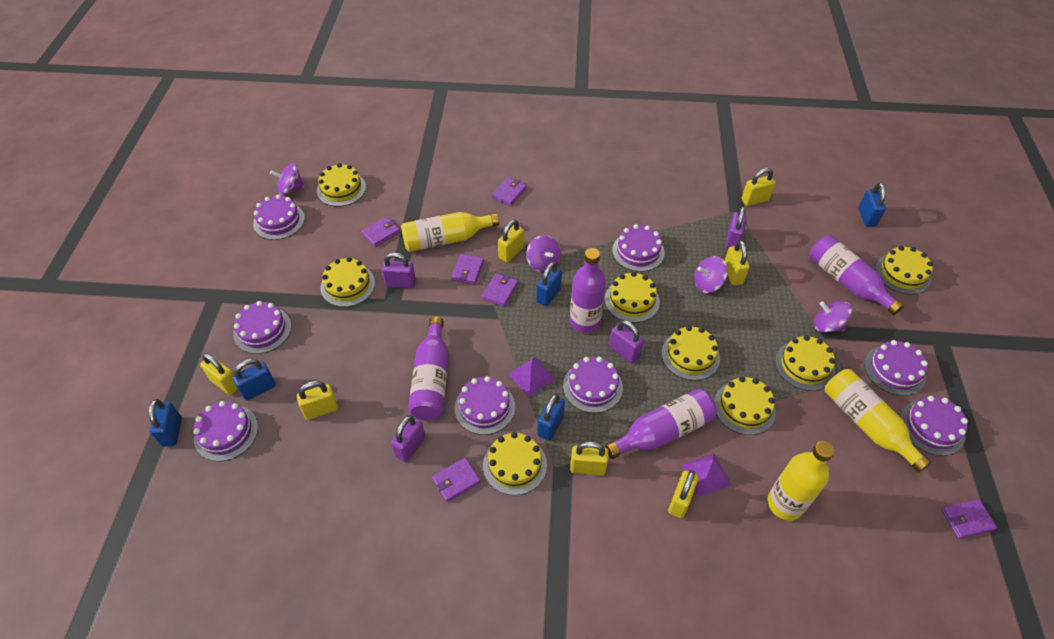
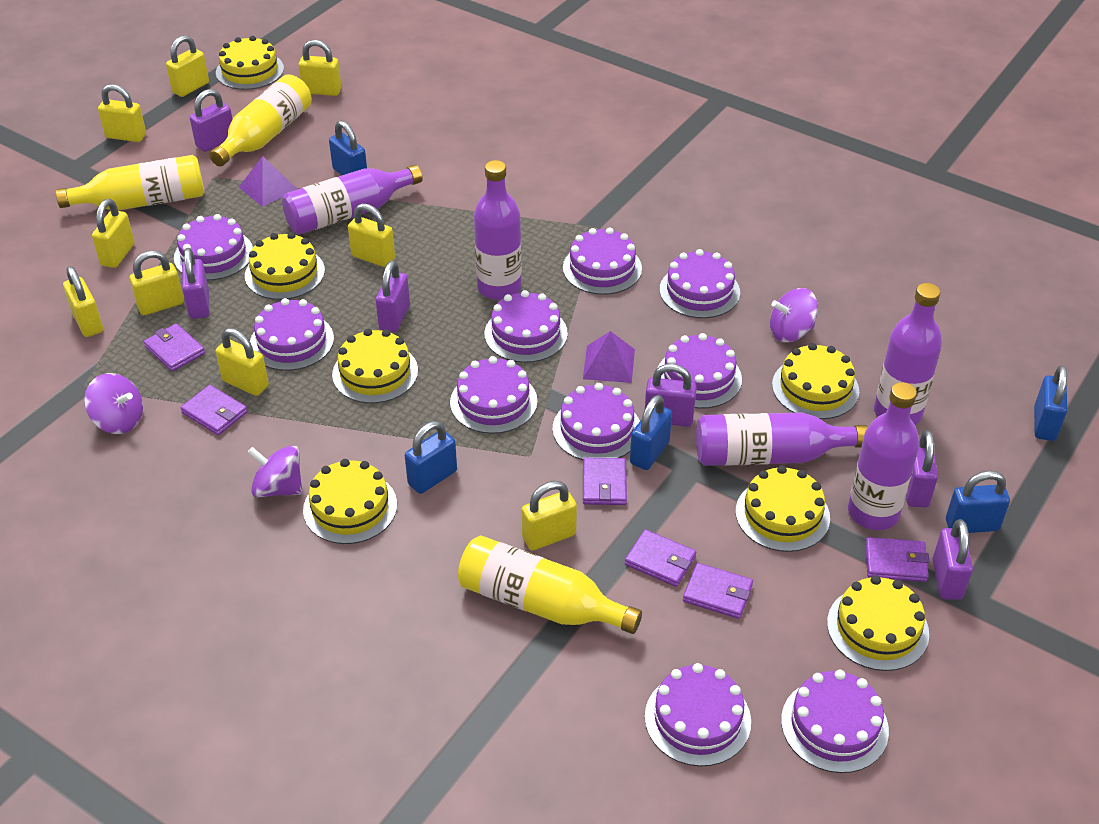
purple bottle: [408,317,449,420] [570,248,606,333] [605,389,717,459] [810,235,904,315] = 4 -> [282,165,422,235] [474,160,522,300] [696,413,868,466] [848,382,920,530] [874,283,942,425] = 5
purple cake: [193,401,258,462] [233,301,291,354] [253,194,305,240] [455,376,515,435] [563,357,623,413] [612,224,665,272] [864,340,928,396] [900,396,968,456] = 8 -> [174,214,253,281] [250,298,334,371] [450,356,537,434] [484,290,568,363] [553,383,640,460] [563,227,642,295] [645,663,751,766] [658,333,742,409] [660,249,740,318] [781,670,889,773] = 10
purple padlock: [382,252,416,288] [391,415,425,462] [609,320,644,363] [725,206,747,249] = 4 -> [182,248,209,319] [190,89,232,152] [376,260,410,332] [645,364,697,427] [906,430,938,508] [933,519,973,600] = 6
purple spinning top: [270,163,305,195] [526,235,561,273] [694,256,728,293] [814,301,852,332] = 4 -> [84,373,143,434] [248,445,302,497] [770,288,818,342] = 3
yellow cake: [317,163,366,207] [320,257,375,307] [483,432,547,495] [605,272,660,323] [662,326,720,380] [714,376,776,435] [775,335,835,391] [875,246,933,295] = 8 -> [216,36,284,90] [245,232,325,300] [303,459,397,544] [332,329,418,403] [736,465,830,552] [772,343,859,419] [827,575,929,671] = 7
yellow padlock: [200,353,238,395] [297,381,338,420] [498,220,524,263] [570,441,609,475] [668,470,699,518] [725,240,750,285] [741,168,775,206] = 7 -> [63,266,103,337] [92,199,135,268] [98,84,146,142] [129,250,184,315] [166,35,209,97] [215,328,269,396] [299,40,341,96] [348,203,395,267] [521,481,577,550] = 9

